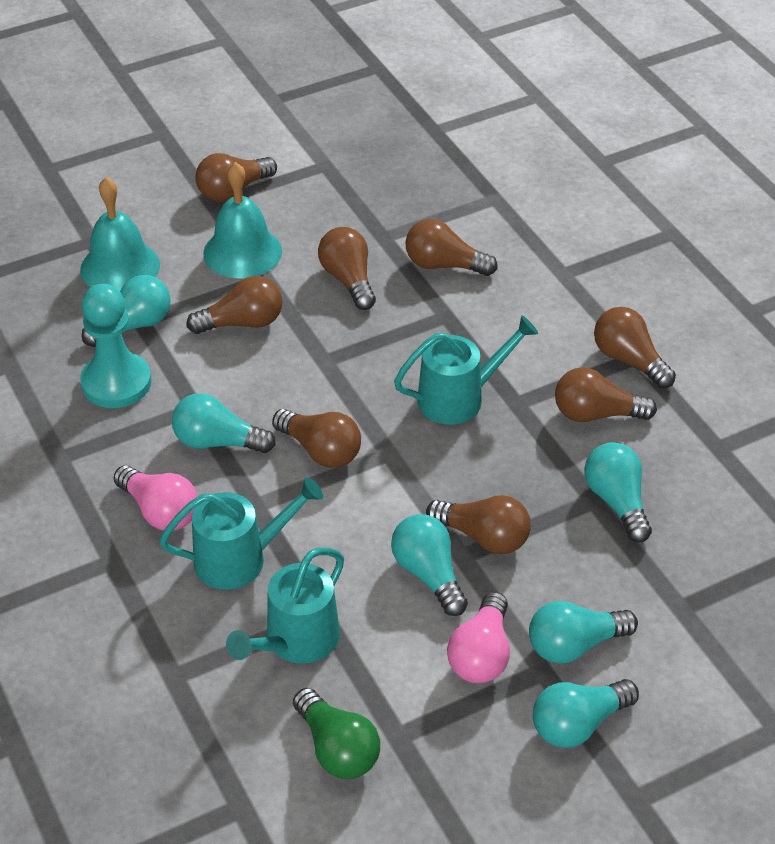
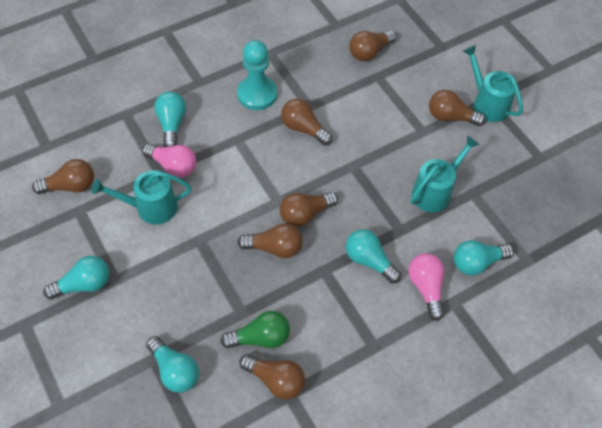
brown light bulb: [186,276,282,334] [195,153,277,202] [272,409,361,468] [318,227,376,310] [406,219,498,276] [426,495,531,554] [555,367,657,422] [594,307,676,388] = 8 -> [32,159,94,194] [237,223,303,258] [239,354,305,400] [280,192,338,227] [281,99,333,145] [349,31,396,61] [429,90,486,126] = 7
turquoise bell: [80,177,160,291] [203,162,282,279] = 2 -> none = 0
turquoise light bulb: [82,275,171,347] [172,393,276,453] [391,514,468,616] [529,601,638,664] [533,679,639,748] [584,442,652,543] = 6 -> [43,256,109,300] [146,336,199,393] [154,92,186,147] [346,229,401,283] [454,240,514,276] = 5

